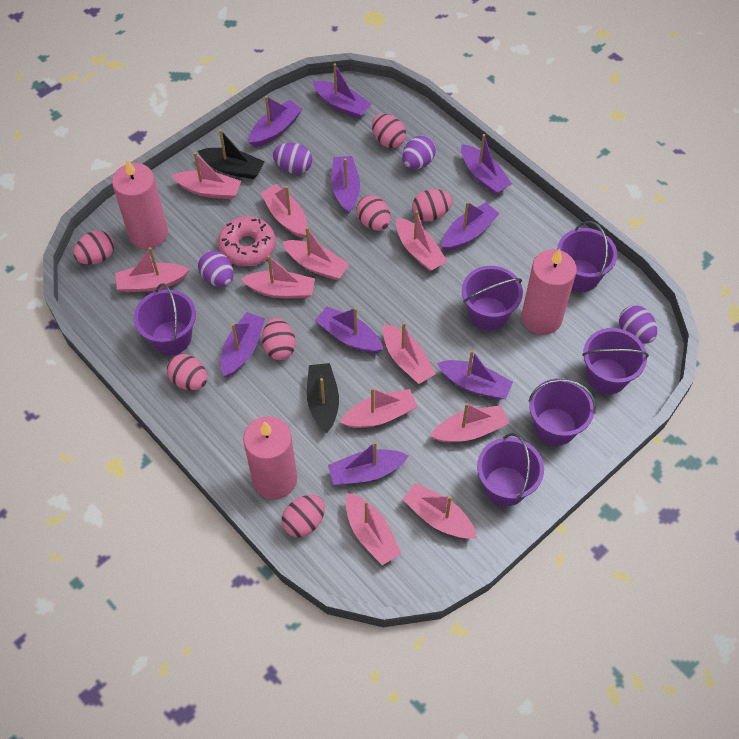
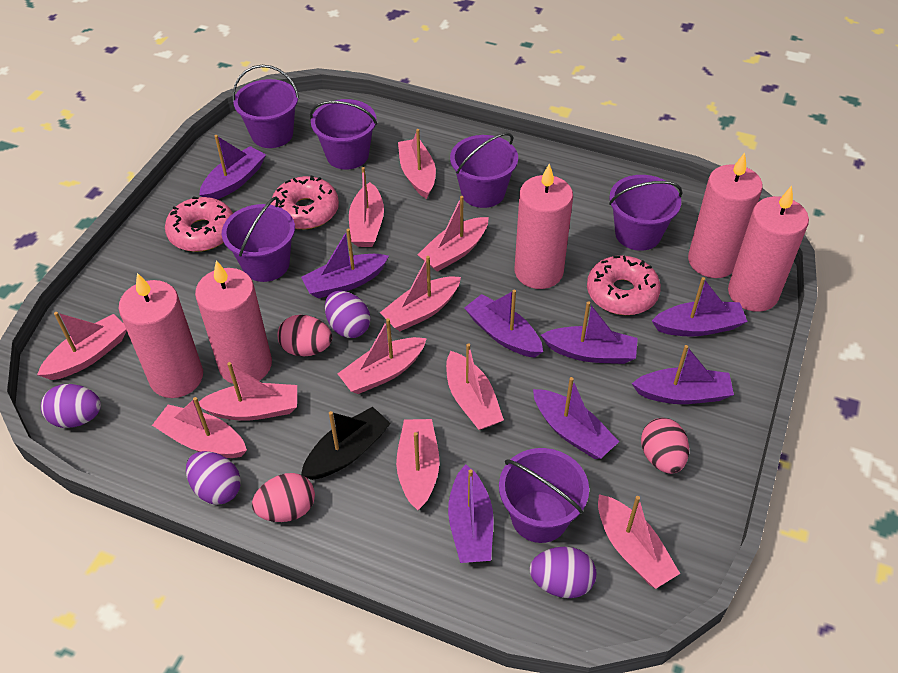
black boat: [198,129,265,179] [307,363,339,433] = 2 -> [301,407,391,480] = 1
pink candle: [112,160,168,249] [243,416,297,499] [521,248,577,335] = 3 -> [119,273,203,398] [195,260,272,385] [515,164,573,289] [688,153,763,278] [728,186,809,312] = 5
pink donut: [218,216,276,266] = 1 -> [165,197,233,252] [271,176,339,229] [587,256,661,315] = 3
pink egg: [73,231,114,265] [167,354,207,390] [262,318,296,360] [282,495,325,537] [356,195,391,231] [372,114,406,148] [412,189,452,221] = 7 -> [252,473,315,522] [277,315,332,357] [641,418,689,474] = 3
purple boat: [221,312,265,377] [249,96,302,147] [312,63,371,119] [315,306,384,353] [328,441,409,485] [331,156,360,214] [437,350,513,400] [442,201,500,251] [461,134,512,195] = 9 -> [200,135,266,199] [301,229,389,298] [448,464,494,563] [464,290,543,358] [533,377,619,459] [541,301,638,364] [632,345,734,404] [652,277,748,337] = 8

